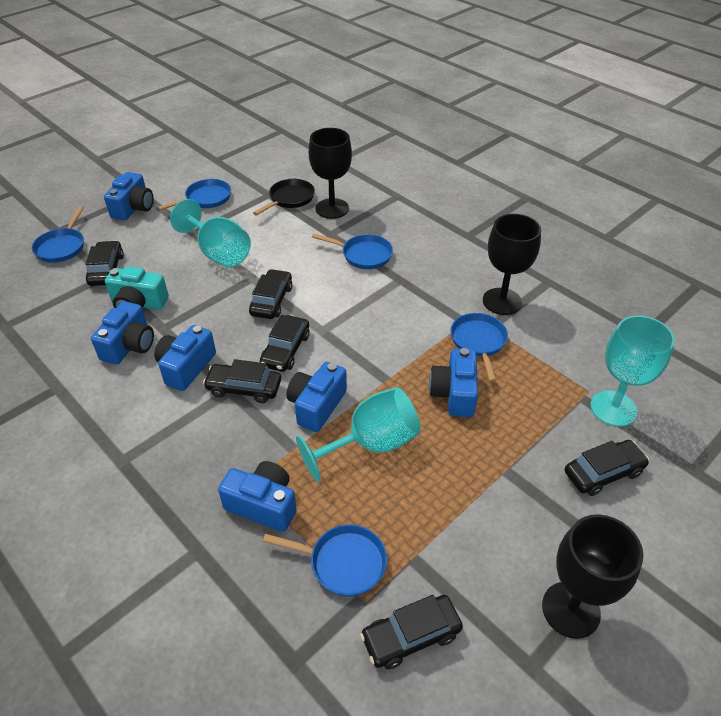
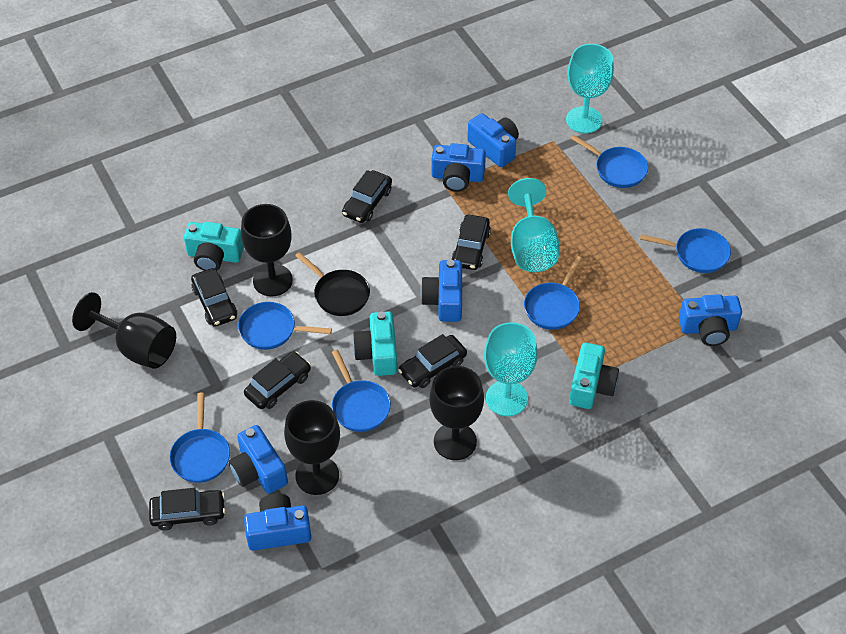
black goblet: [309,128,352,219] [483,214,541,315] [542,514,644,639] = 3 -> [72,292,176,369] [241,204,293,297] [284,400,340,495] [429,366,484,460] = 4
blue pan: [32,206,84,263] [158,179,231,210] [263,524,387,596] [312,233,393,269] [450,313,508,382] = 5 -> [169,393,230,483] [238,302,332,350] [332,350,391,432] [524,256,583,330] [570,135,648,188] [640,228,731,273] = 6
turquoise camera: [105,266,169,310] = 1 -> [184,222,244,271] [353,311,397,376] [569,343,619,409] = 3

